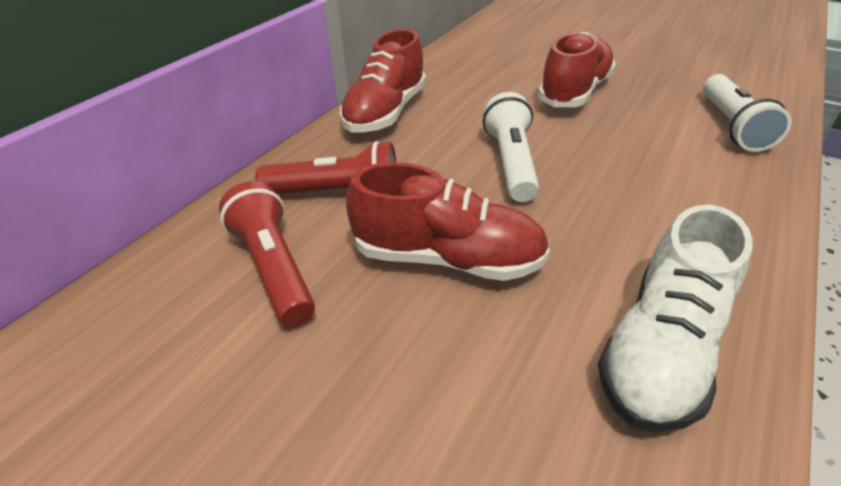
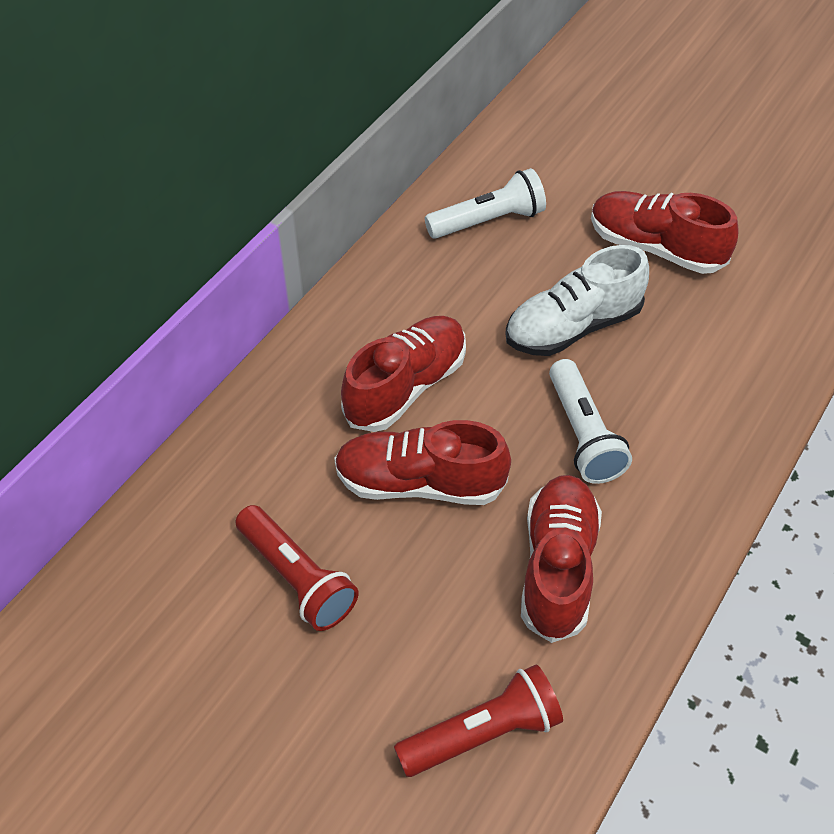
red shoe: [340,29,426,133] [346,162,550,281] [538,32,616,107] = 3 -> [334,420,511,505] [341,316,466,432] [521,475,602,643] [591,191,739,274] = 4

